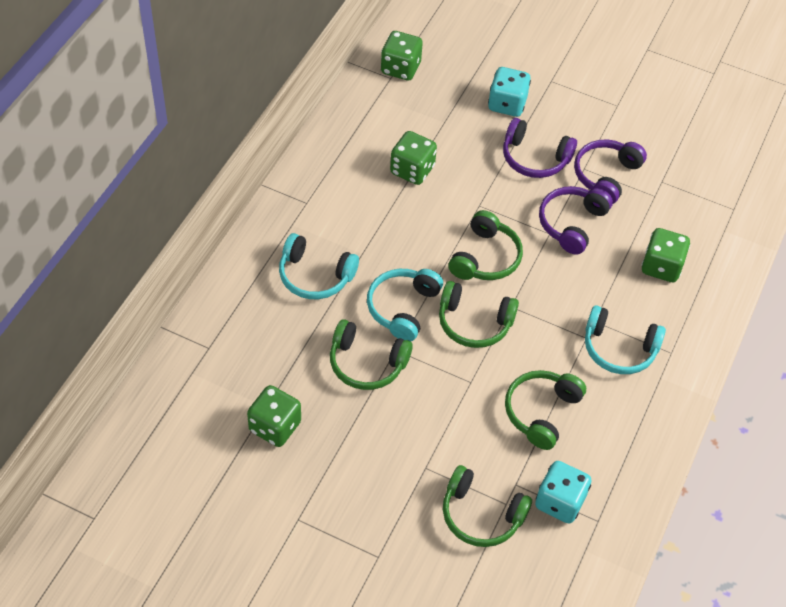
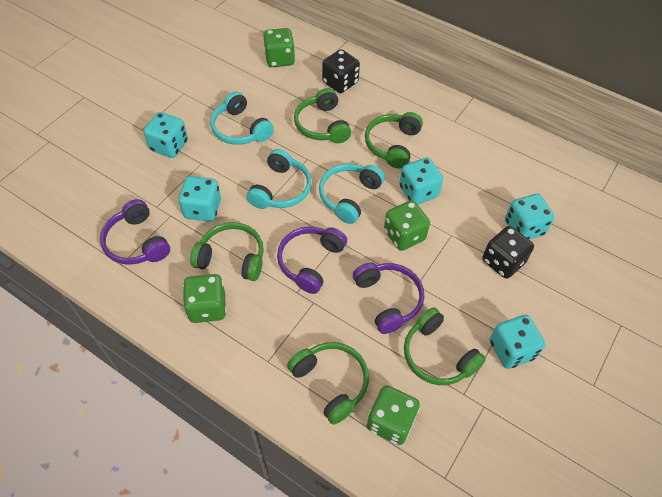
black dice: none = 0 -> [322,49,360,93] [482,226,534,279] = 2
turquoise dice: [488,67,531,117] [535,461,592,523] = 2 -> [144,112,188,158] [178,176,221,222] [399,158,443,204] [490,315,545,369] [505,194,555,240] = 5

